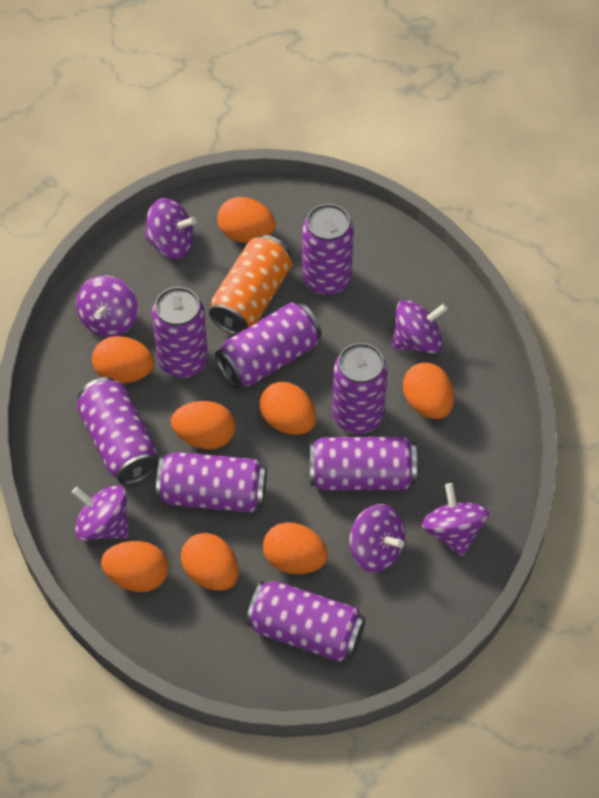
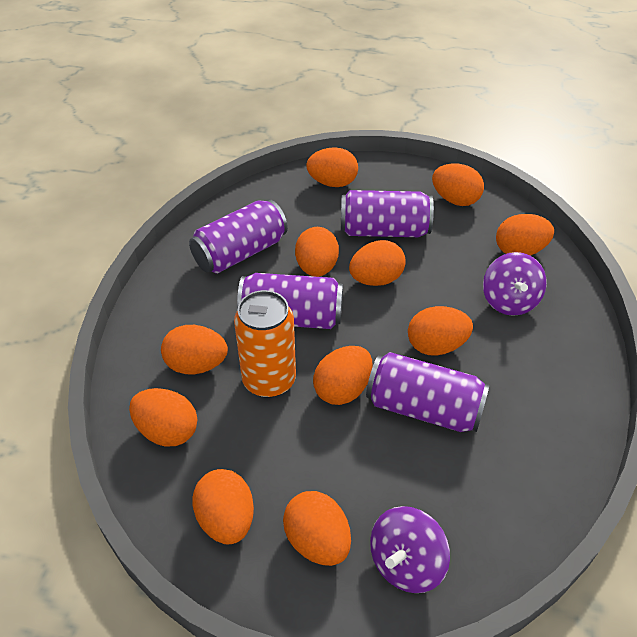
orange egg: [92,336,154,383] [101,541,168,592] [171,401,235,450] [181,533,239,591] [217,197,276,243] [260,382,316,435] [263,522,328,574] [403,363,454,419] = 8 -> [129,388,197,446] [161,325,228,374] [192,469,254,545] [283,491,351,566] [295,227,339,277] [306,147,358,187] [313,346,373,405] [349,240,406,286] [408,306,473,356] [432,163,484,206] [496,214,554,256] = 11
purple can: [77,377,159,485] [152,287,208,378] [156,452,267,513] [215,303,321,389] [246,581,366,662] [302,204,354,295] [310,437,417,491] [332,343,388,434] = 8 -> [189,199,288,274] [237,273,343,329] [341,190,434,237] [366,352,489,432] = 4
purple spinning top: [72,485,129,541] [76,275,138,337] [145,198,197,259] [349,504,405,572] [392,300,448,354] [422,483,489,557] = 6 -> [370,506,450,593] [483,252,547,316] = 2

